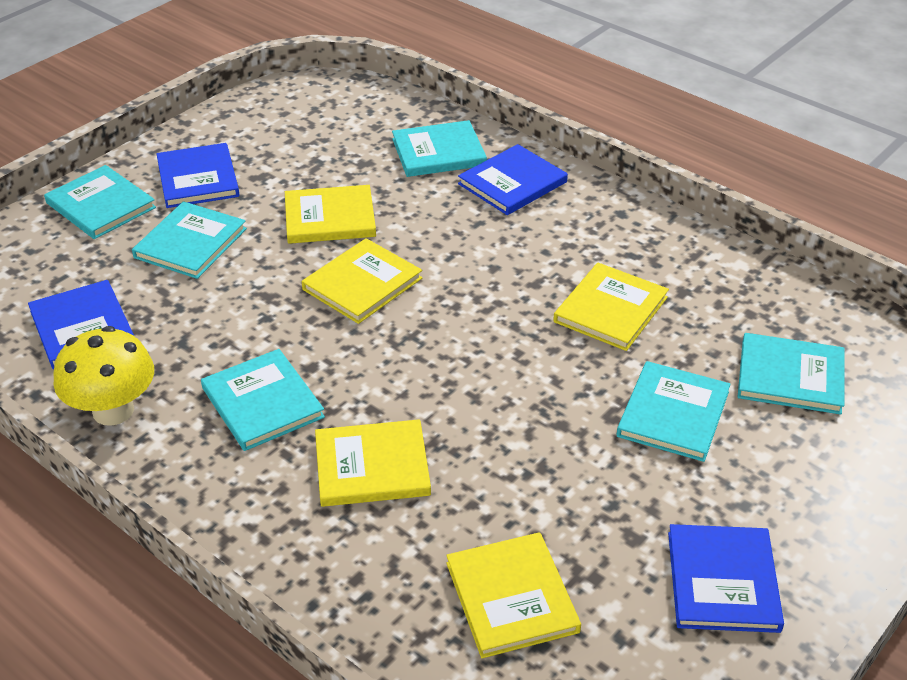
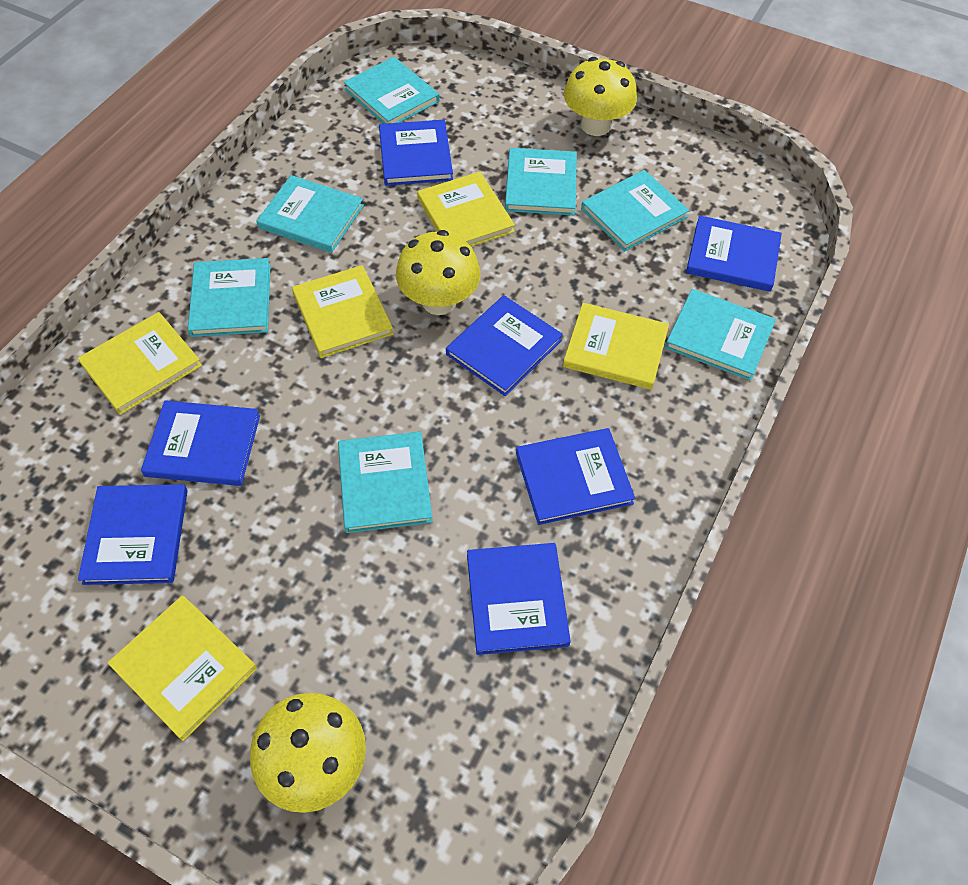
blue book: [28,280,134,369] [157,143,239,208] [458,144,568,215] [668,524,784,633] = 4 -> [78,484,188,585] [141,400,260,486] [379,120,453,186] [446,295,563,396] [467,543,571,655] [516,428,635,525] [686,215,782,292] = 7
turquoise book: [44,165,156,239] [132,201,247,279] [201,349,325,451] [392,120,487,177] [617,361,731,462] [738,333,845,415] = 6 -> [188,258,271,337] [257,175,364,253] [338,431,433,533] [344,57,440,124] [505,148,577,215] [581,170,689,251] [665,289,776,381] = 7
yellow mushroom: [54,326,154,426] = 1 -> [250,693,366,813] [396,230,481,315] [564,57,637,136] = 3

